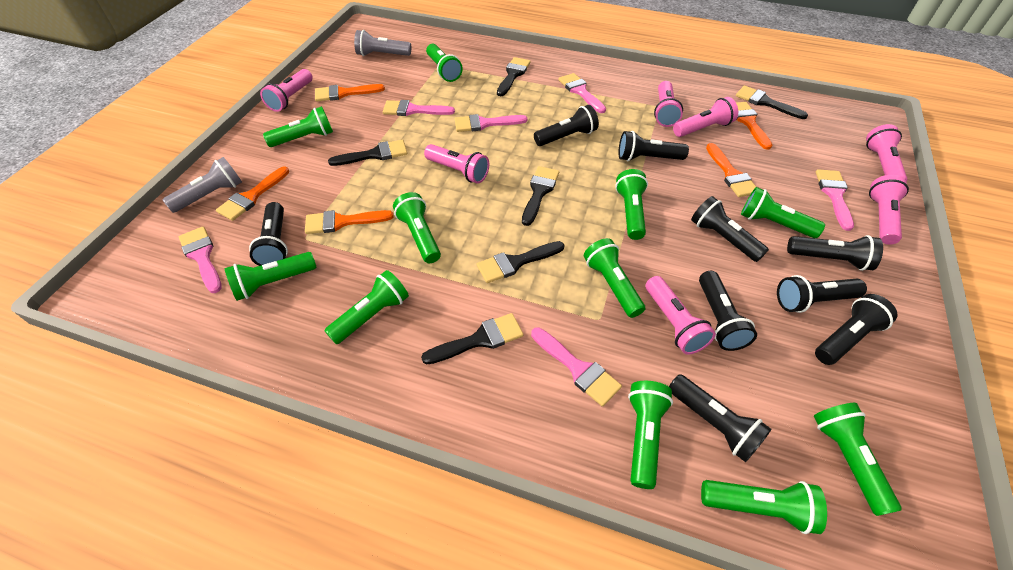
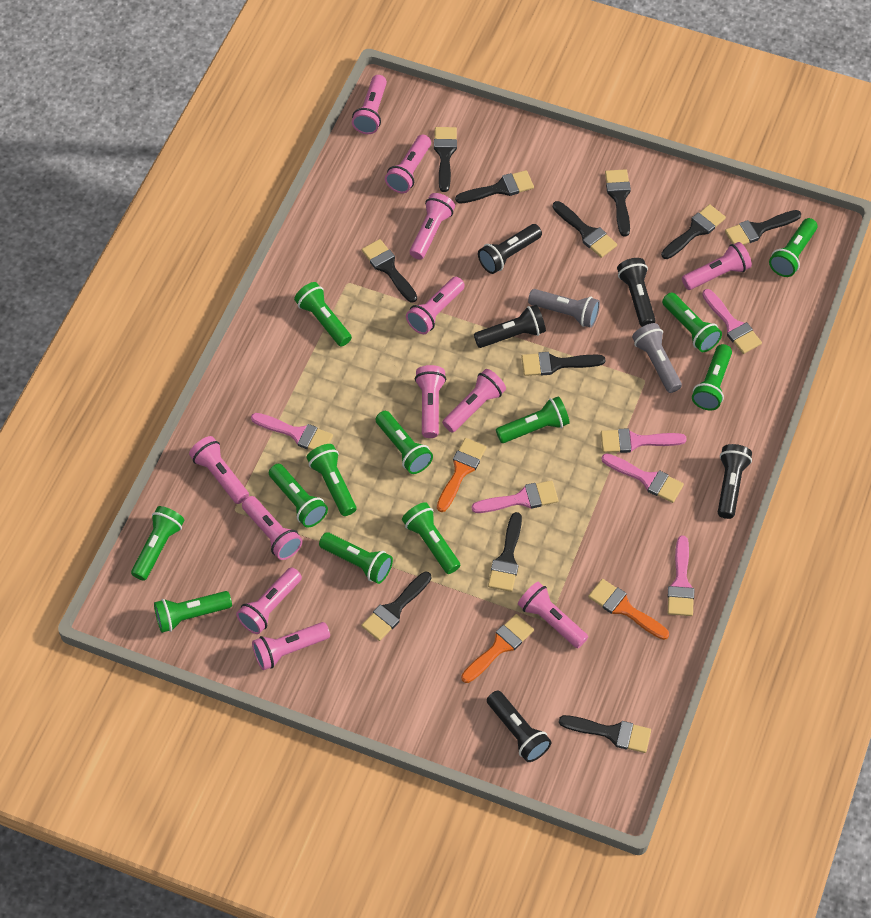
black brush: [328,140,407,166] [421,313,524,364] [477,241,564,283] [497,57,531,96] [522,166,559,226] [736,86,808,119] = 6 -> [361,572,431,641] [362,239,417,303] [434,127,457,192] [455,170,534,204] [488,512,522,592] [521,352,605,376] [553,201,617,258] [559,715,651,753] [605,169,631,236] [661,204,726,259] [725,210,801,245] = 11
black flashlight: [249,202,288,266] [534,105,599,146] [618,131,689,161] [669,374,772,462] [691,196,769,262] [699,271,757,351] [777,275,867,313] [787,235,883,271] [815,294,897,365] = 9 -> [474,305,546,348] [478,224,542,274] [487,691,551,762] [617,258,656,327] [718,444,752,519] = 5
green flashlight: [225,252,317,301] [263,106,333,147] [324,270,409,344] [393,192,441,263] [426,44,463,82] [584,238,645,318] [615,169,648,240] [628,381,673,489] [701,480,827,534] [741,187,825,238] [814,403,901,516] = 11 -> [131,506,185,581] [154,591,232,633] [269,464,328,527] [294,282,352,346] [306,444,356,516] [319,532,393,584] [375,411,433,474] [402,502,460,574] [496,396,570,443] [662,292,722,352] [692,344,732,410] [769,218,817,277] = 12
orange brush: [216,166,289,221] [305,210,394,234] [315,84,385,102] [706,143,756,197] [736,102,772,150] = 5 -> [437,438,487,512] [461,614,534,683] [588,579,669,640] = 3
pink flashlight: [260,69,313,112] [424,144,489,184] [645,276,716,355] [654,81,683,127] [673,97,738,137] [866,124,907,182] [869,175,909,245] = 7 -> [189,436,249,504] [236,567,302,634] [242,496,302,560] [252,622,330,670] [352,75,387,134] [385,134,431,193] [406,277,465,334] [410,193,455,260] [415,365,446,438] [442,369,506,432] [518,582,588,648] [682,242,752,290] = 12

